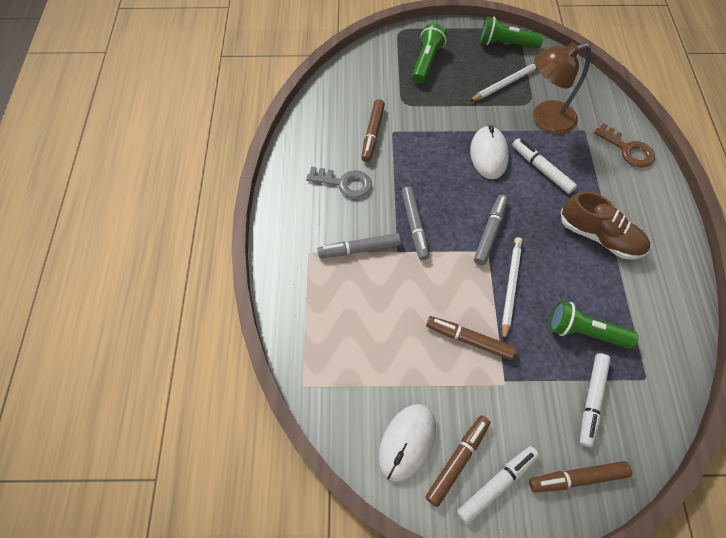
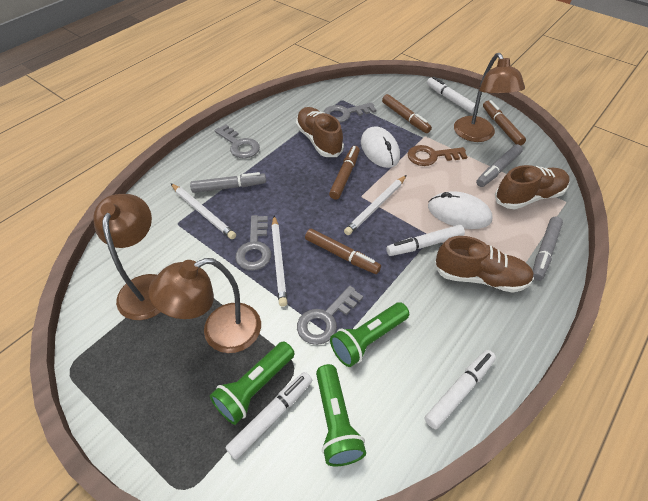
brown lamp: [533,42,591,135] = 1 -> [93,194,161,320] [148,258,261,353] [454,53,525,142] = 3
brown shoe: [561,191,650,260] = 1 -> [296,107,344,157] [434,236,534,293] [495,165,569,209] = 3
grey key: [306,167,372,199] = 1 -> [214,124,260,158] [235,215,271,270] [297,286,363,345] [323,102,376,123] = 4
white marker: [457,446,539,524] [512,138,577,194] [580,353,611,447] = 3 -> [225,372,313,460] [386,225,465,256] [425,350,496,429] [427,77,475,114] = 4
white pencil: [470,63,537,101] [502,237,522,341] = 2 -> [171,184,236,239] [271,216,287,307] [344,175,407,235] = 3

